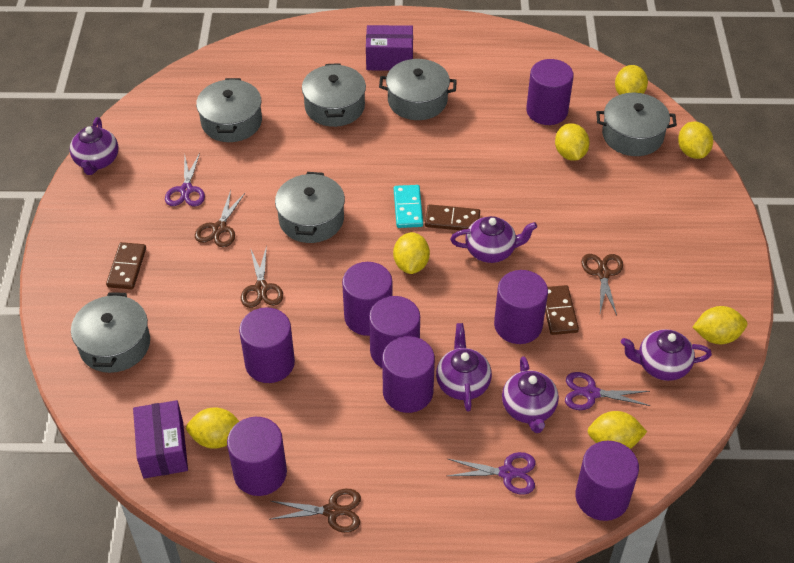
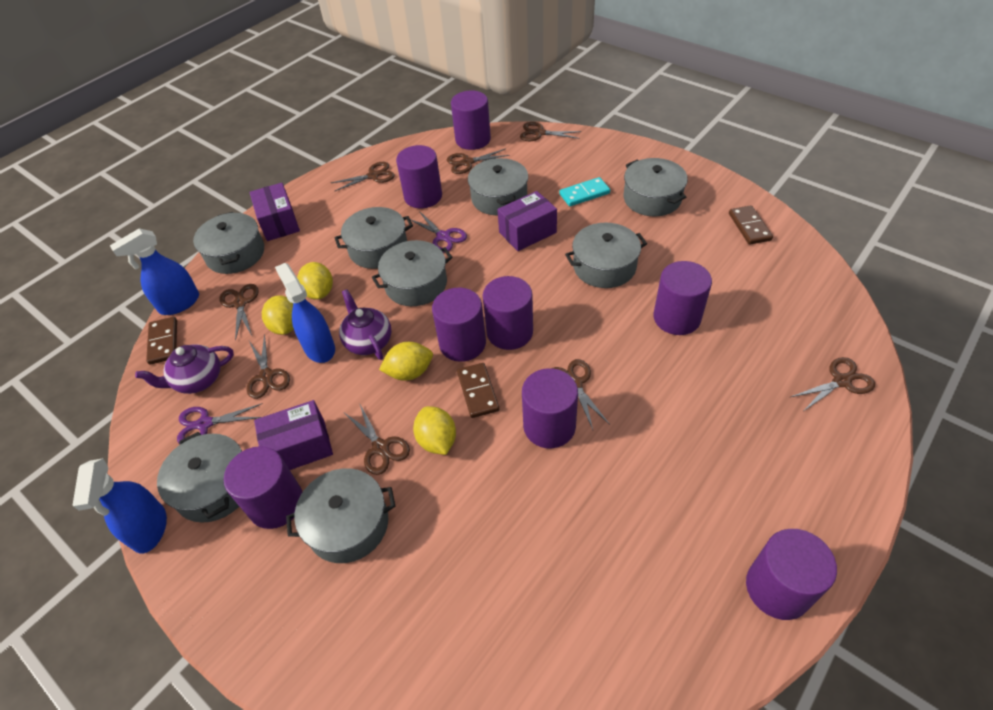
blue spray bottle: none = 0 -> [72,458,167,554] [110,228,199,315] [275,263,335,363] = 3
brown scissors: [195,190,246,247] [241,245,283,308] [269,489,361,533] [581,254,623,315] = 4 -> [219,284,259,341] [247,334,290,399] [331,162,395,191] [345,405,410,475] [447,148,510,174] [520,122,581,141] [553,359,610,430] [791,357,875,411] = 8
grey pot: [71,292,150,373] [196,78,262,142] [275,172,345,243] [302,63,366,127] [379,59,457,120] [596,93,677,156] = 6 -> [157,432,242,522] [193,212,264,274] [286,468,395,563] [335,207,413,269] [372,240,453,306] [468,158,528,215] [565,223,647,288] [624,158,688,216] = 8
purple box: [133,400,188,478] [366,25,413,71] = 2 -> [250,183,300,241] [254,400,333,470] [497,191,557,251] = 3
purple scissors: [165,153,205,206] [448,452,535,495] [565,372,650,410] = 3 -> [177,403,263,443] [410,211,467,252] = 2
purple teapot: [70,117,119,175] [436,323,492,412] [450,216,537,263] [502,356,559,433] [621,329,712,381] = 5 -> [135,344,234,394] [339,289,392,360] = 2
yellow lemon: [186,407,240,449] [393,232,430,274] [555,123,589,161] [588,411,647,449] [615,65,648,95] [678,122,713,159] [693,306,747,344] = 7 -> [262,295,294,335] [297,262,333,300] [379,342,433,381] [413,406,456,455] = 4

